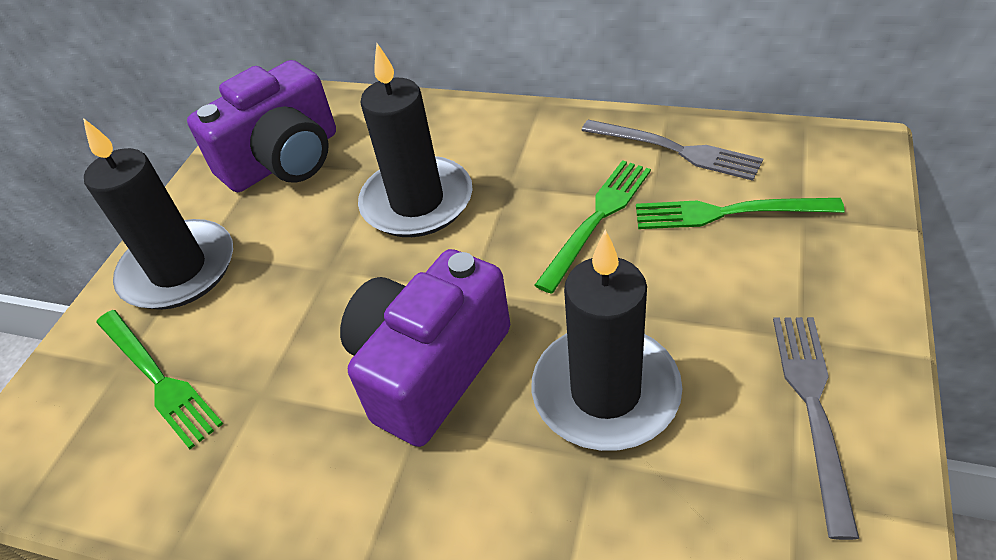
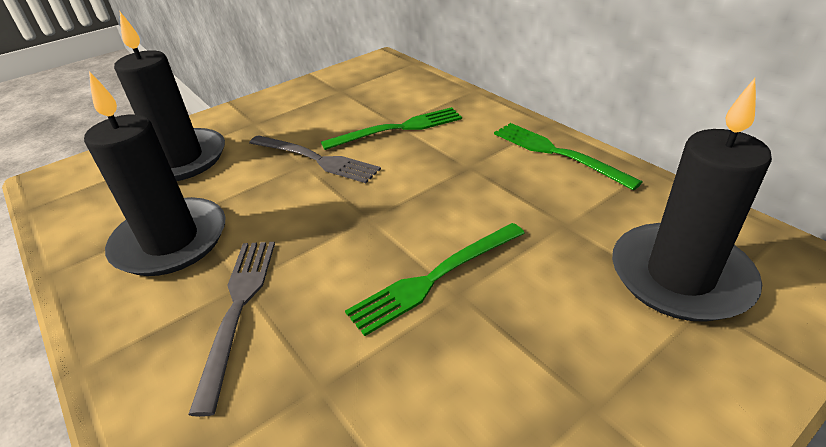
purple camera: [187,60,336,192] [340,249,510,447] = 2 -> none = 0

